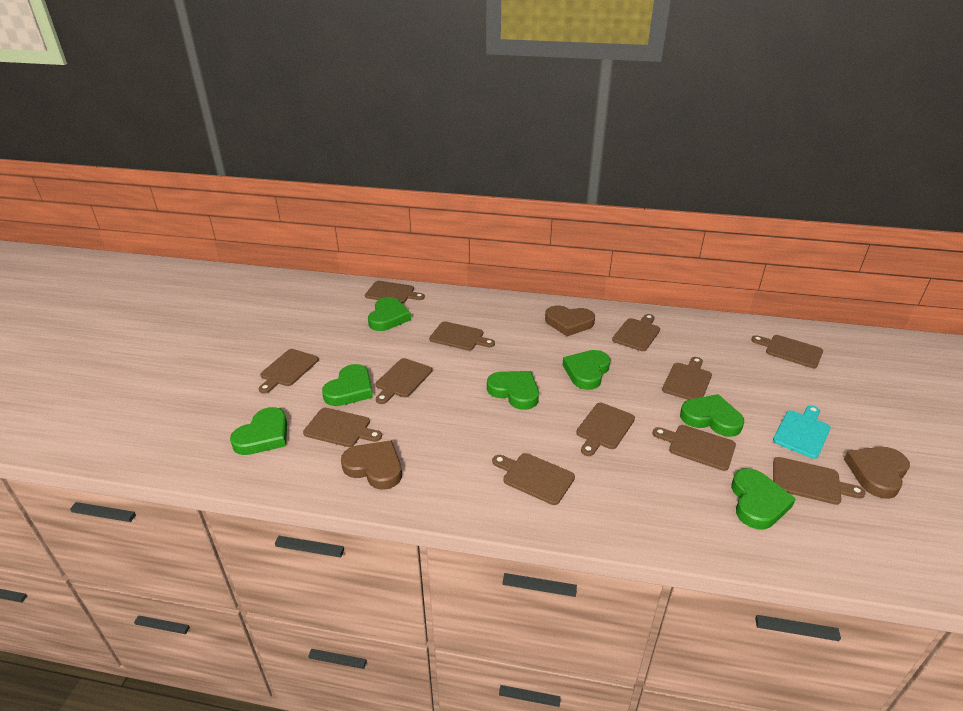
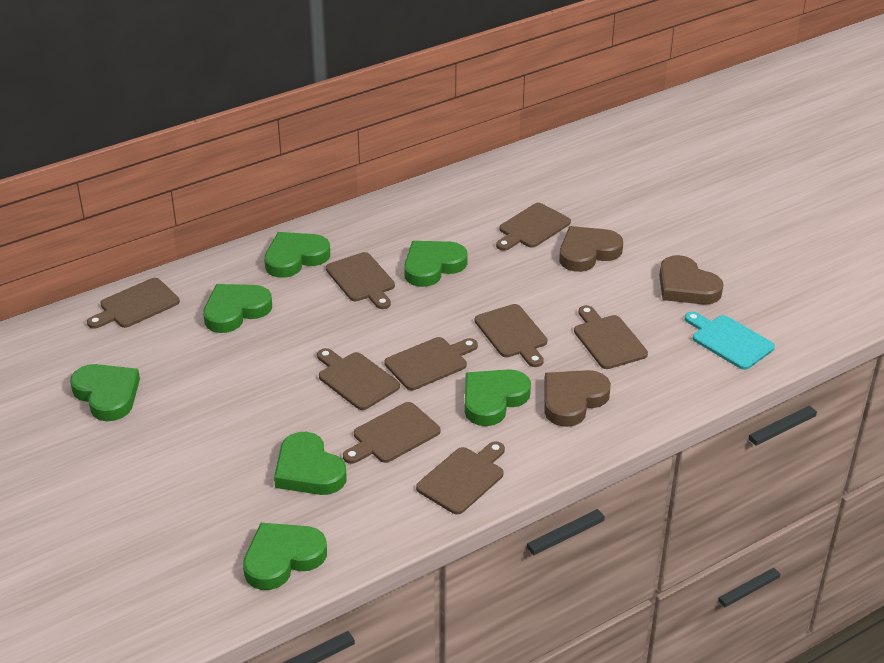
brown cutting board: [259,349,319,394] [303,408,382,447] [365,281,425,303] [376,358,432,404] [429,321,495,351] [492,453,575,505] [576,403,635,456] [612,314,660,351] [653,425,736,471] [662,357,712,400] [751,335,823,368] [773,457,865,505] = 12 -> [87,278,180,329] [317,348,400,410] [326,252,395,309] [343,402,440,464] [384,337,478,390] [416,441,505,515] [475,304,547,367] [496,203,571,251] [574,305,648,369] = 9

